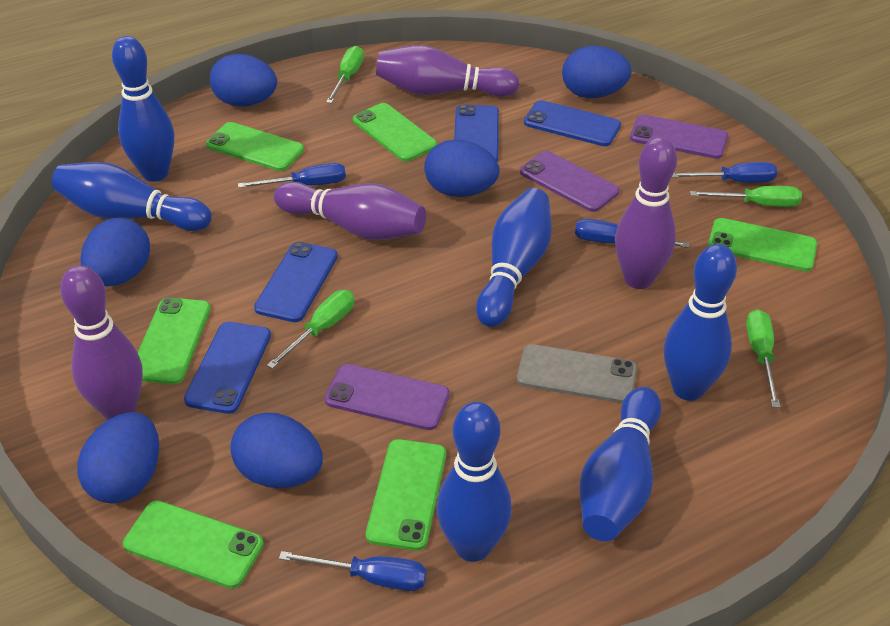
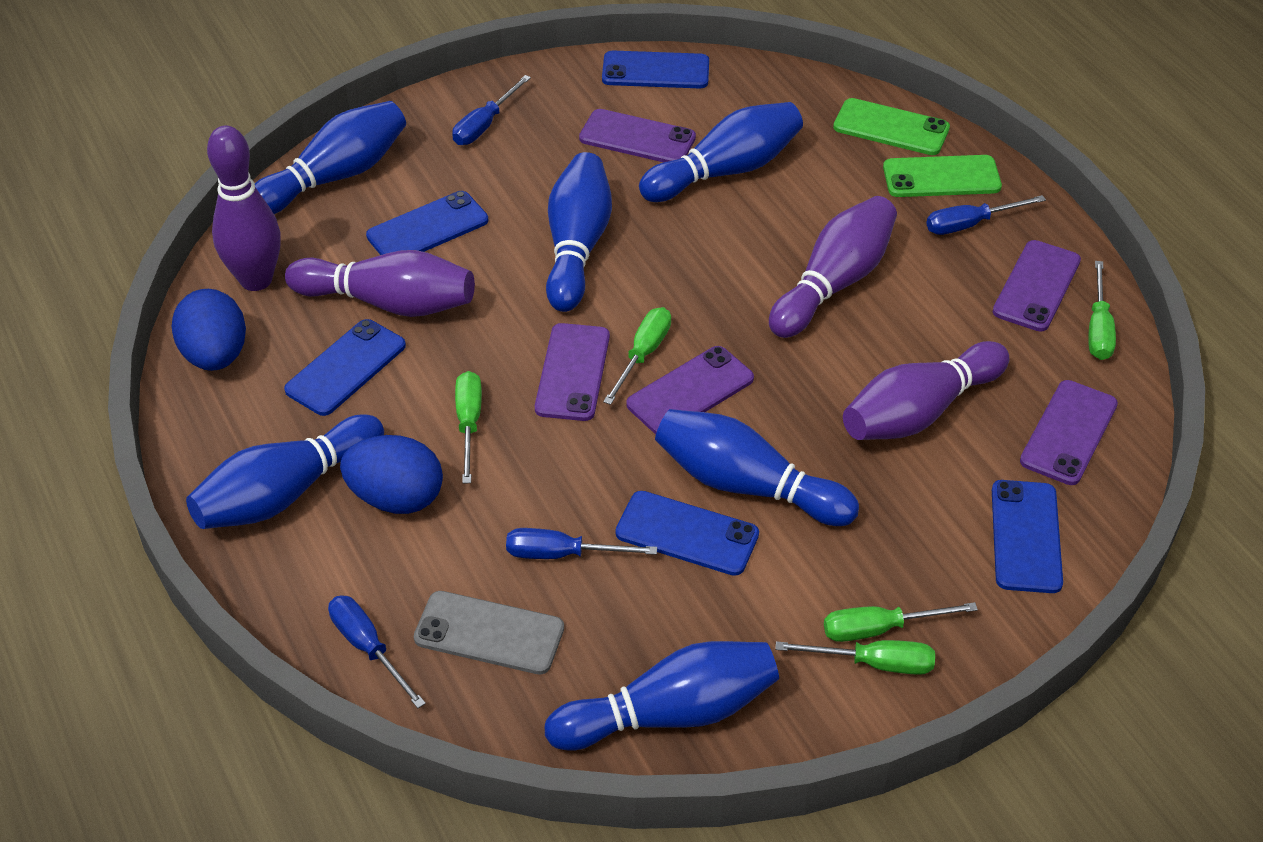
blue egg: [77,412,159,504] [81,218,150,287] [210,54,277,107] [230,413,323,488] [424,139,500,197] [562,46,632,98] = 6 -> [172,289,246,371] [340,435,443,514] = 2
blue phone: [184,322,271,414] [254,242,338,322] [454,105,499,161] [524,100,621,146] = 4 -> [284,319,406,416] [366,191,488,255] [602,51,709,88] [615,491,759,576] [992,480,1063,593] = 5
green phone: [123,500,264,589] [138,297,211,384] [206,122,304,171] [353,103,437,162] [366,439,446,551] [708,218,817,271] = 6 -> [833,98,950,155] [883,155,1002,197] = 2
green screwdriver: [267,290,354,369] [326,46,364,104] [690,186,802,207] [746,309,780,407] = 4 -> [455,371,482,484] [603,307,671,405] [775,640,935,675] [824,602,978,642] [1088,261,1116,360] = 5
purple phone: [325,364,450,430] [520,151,619,212] [630,115,728,159] = 3 -> [535,323,610,421] [579,109,696,162] [626,346,754,434] [993,240,1081,332] [1020,380,1118,485] = 5

